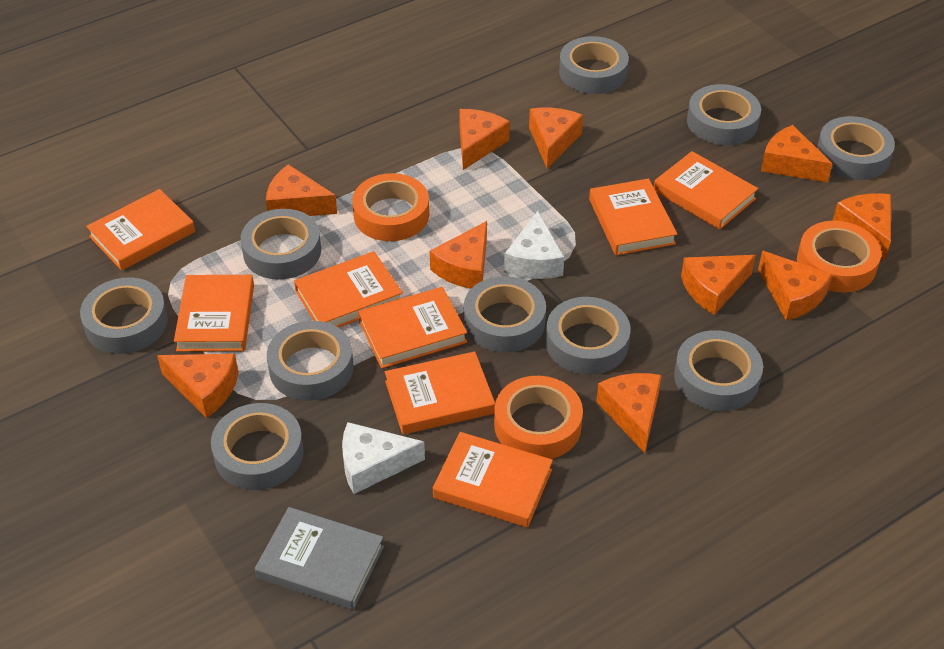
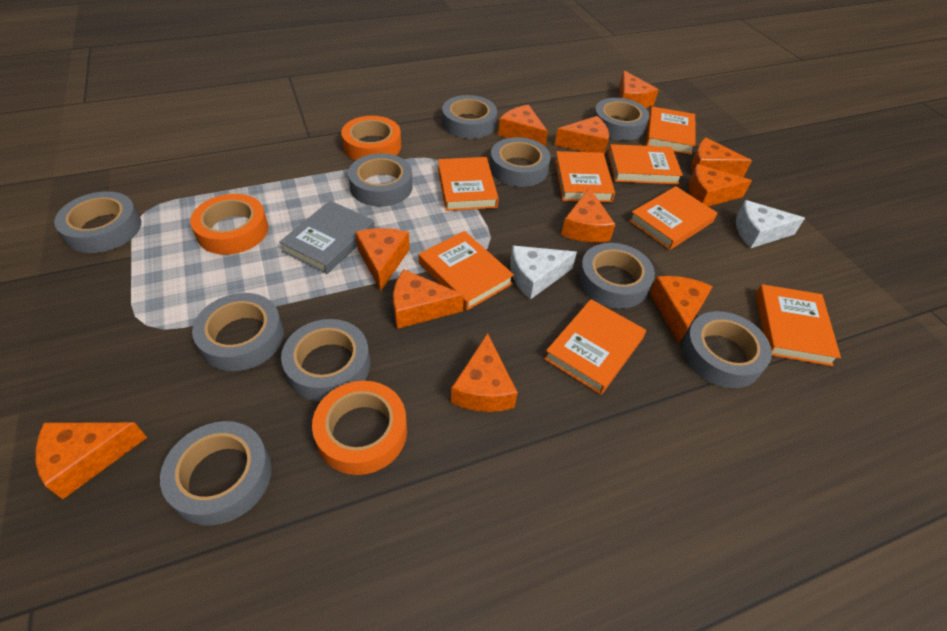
orange cheese: [157,354,239,418] [266,164,337,216] [430,221,487,289] [459,109,510,170] [529,108,583,168] [596,373,662,453] [681,255,756,315] [758,251,832,320] [761,125,833,183] [833,193,891,260] = 10 -> [35,422,147,499] [355,228,410,291] [393,269,464,329] [451,333,518,412] [498,105,548,147] [555,116,609,155] [561,187,616,242] [619,70,659,108] [650,276,713,344] [689,164,752,207] [691,138,752,177] = 11

